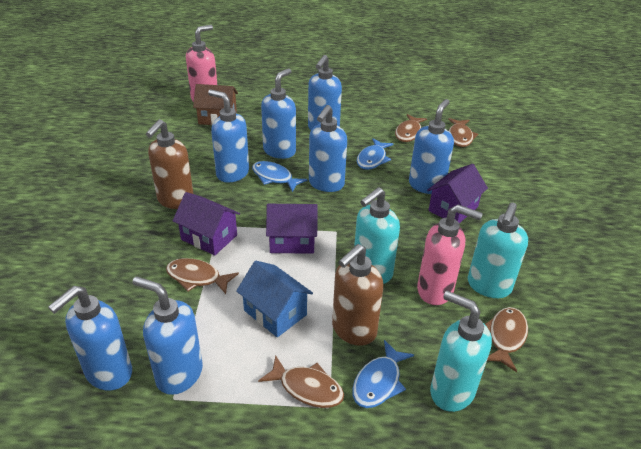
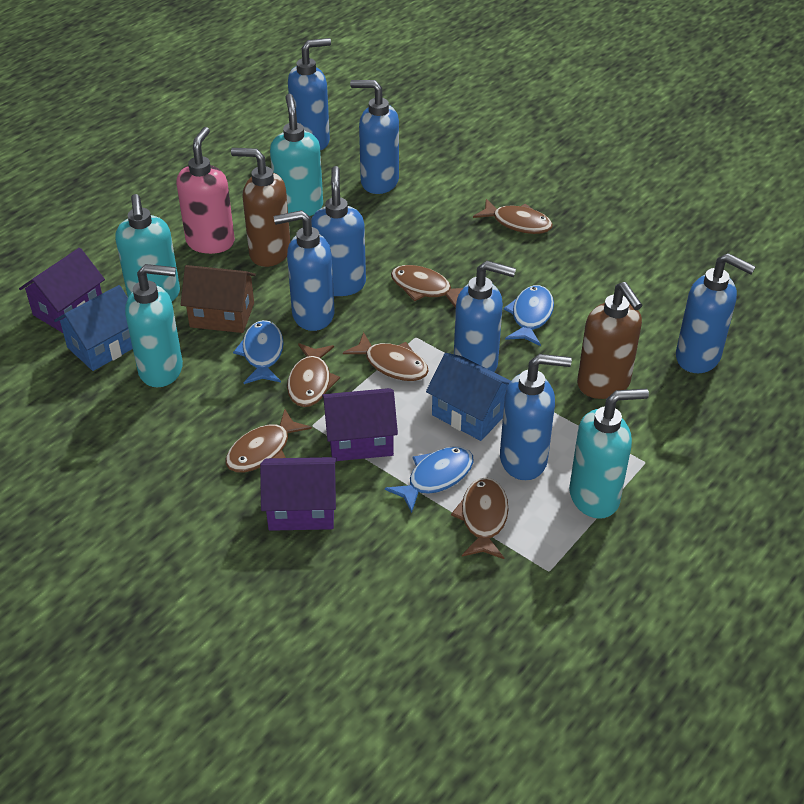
blue house: [236,261,313,337] = 1 -> [54,285,133,371] [426,353,511,441] = 2
brown fish: [166,258,239,294] [258,355,344,408] [395,114,427,142] [448,118,478,147] [485,307,528,372] = 5 -> [225,409,312,473] [287,343,340,407] [343,332,429,381] [391,265,463,308] [451,477,508,559] [473,199,553,234] = 6
pink soap dispenser: [186,25,217,102] [417,205,483,305] = 2 -> [176,127,235,254] = 1
turquoise soap dispenser: [354,187,400,284] [430,291,492,412] [468,202,528,298] = 3 -> [115,194,180,301] [125,264,183,387] [270,94,323,216] [569,388,649,519] = 4

